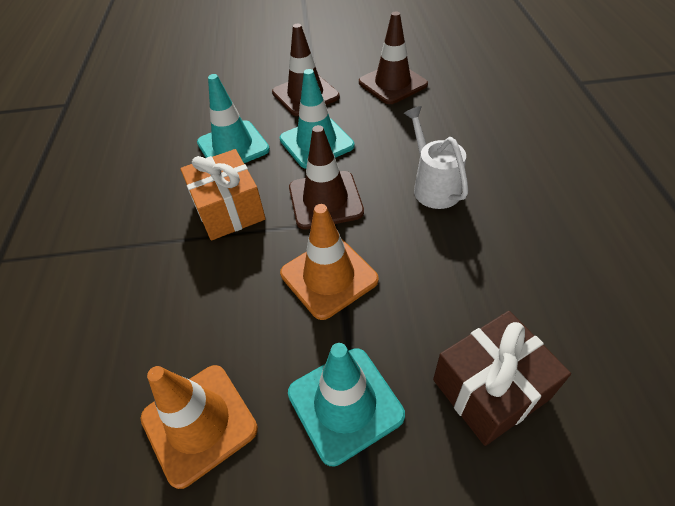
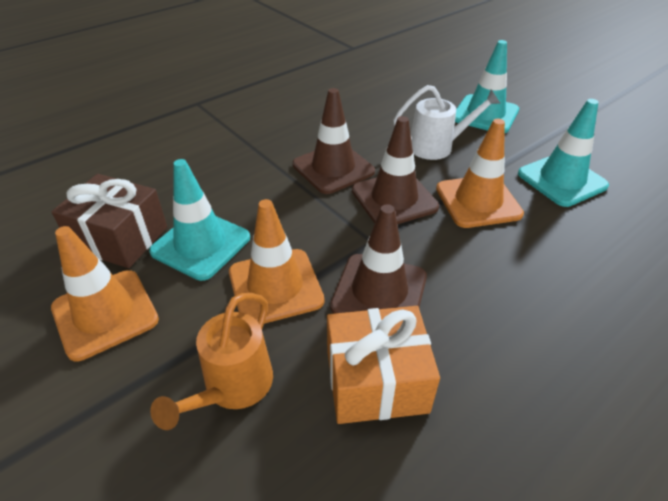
orange traffic cone: [140,365,258,489] [280,204,379,320] = 2 -> [51,226,159,361] [229,199,324,324] [436,119,524,228] = 3
orange watering can: none = 0 -> [150,293,273,430] = 1

